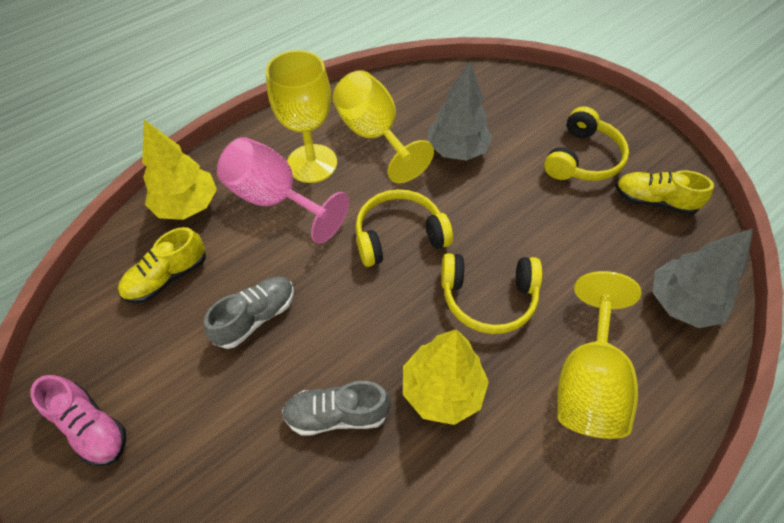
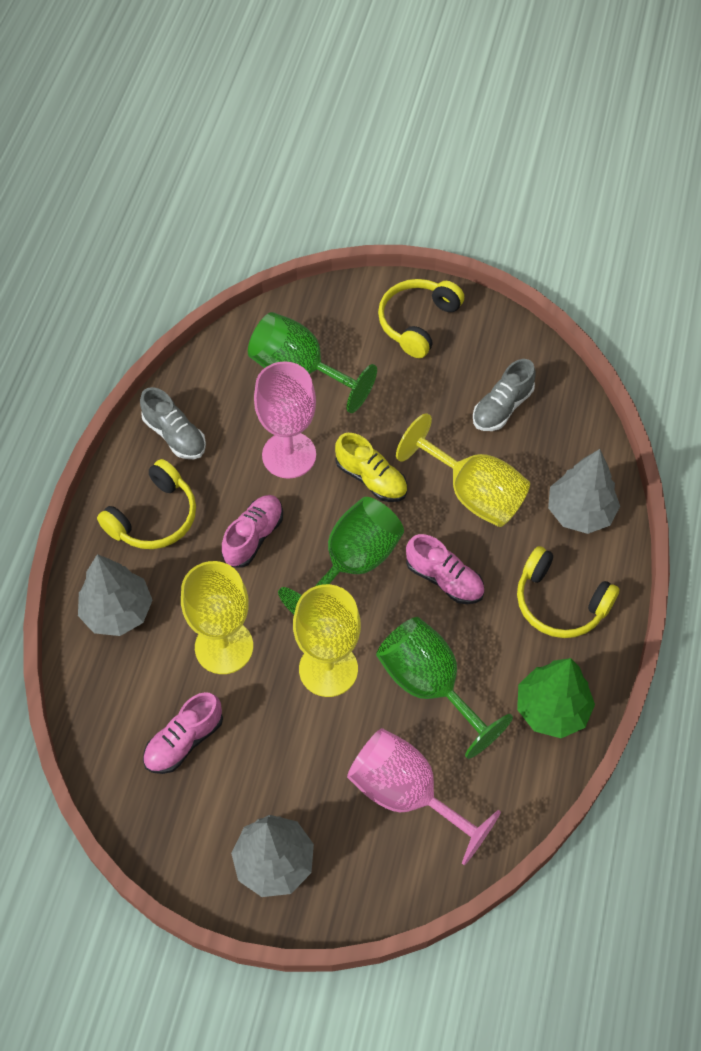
green goblet: none = 0 -> [248,312,377,413] [278,497,404,615] [376,617,513,759] = 3
green tree: none = 0 -> [517,658,595,738] = 1
grey tree: [428,61,492,161] [653,228,753,328] = 2 -> [78,554,153,636] [231,815,314,897] [548,449,620,534] = 3
pink goblet: [217,137,349,244] = 1 -> [254,361,316,479] [347,728,501,865] = 2
pink shoe: [30,375,126,466] = 1 -> [143,692,223,774] [222,495,283,568] [406,534,484,604] = 3
yellow shoe: [118,227,206,303] [615,170,714,215] = 2 -> [335,433,407,502] = 1
yellow tree: [142,120,217,220] [403,329,489,425] = 2 -> none = 0

